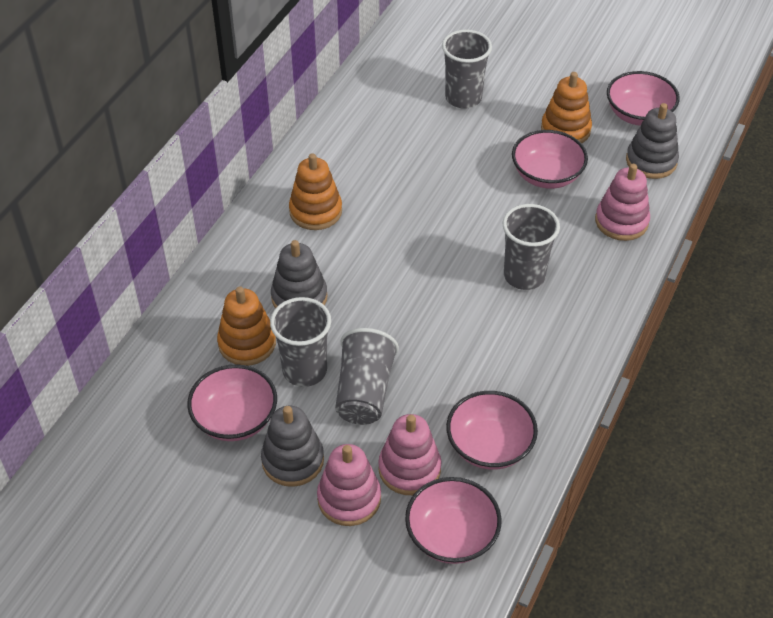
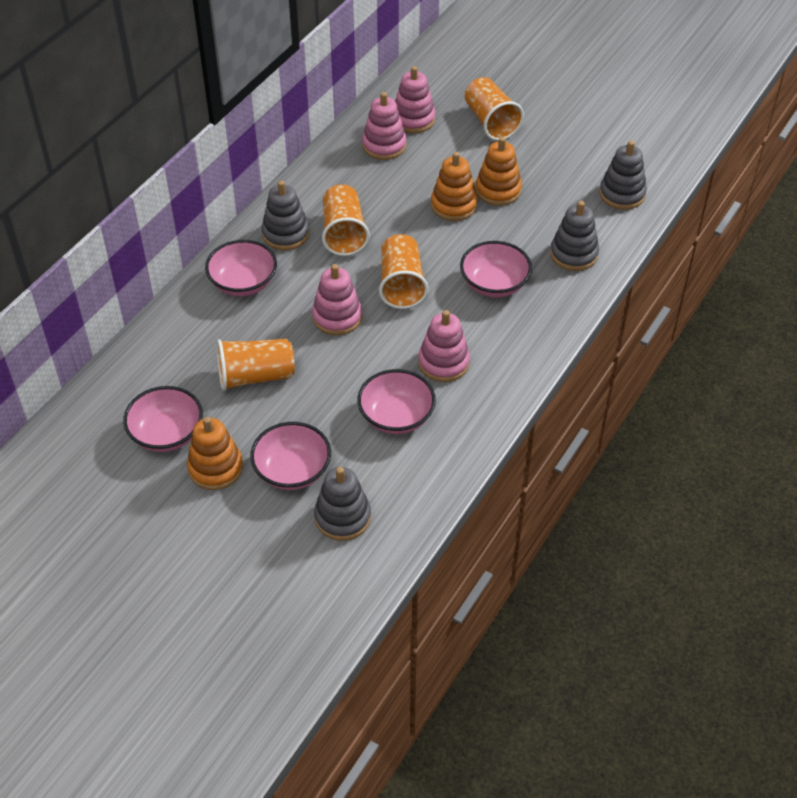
grey cup: [270,297,331,387] [335,328,399,425] [442,30,492,109] [503,204,560,290] = 4 -> none = 0
grey stacking toy: [261,406,324,487] [271,240,328,309] [626,103,679,179] = 3 -> [262,181,309,250] [314,467,371,541] [550,201,599,271] [599,141,647,210] = 4
orange cup: none = 0 -> [217,339,295,391] [322,184,370,256] [379,234,428,309] [465,77,524,141] = 4
pink stacking toy: [317,444,381,526] [378,414,441,495] [595,164,650,241] = 3 -> [312,264,362,335] [362,92,407,160] [395,66,436,133] [418,310,470,382] = 4

